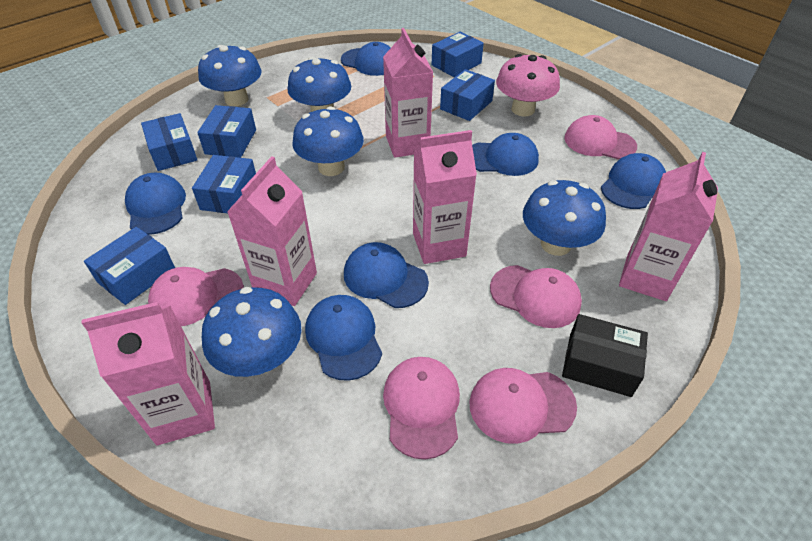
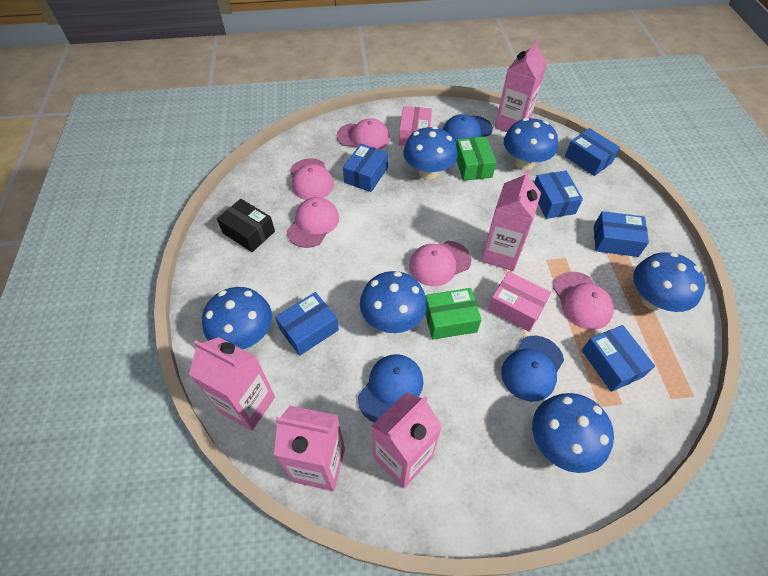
blue cap: [125,173,186,235] [305,295,382,381] [341,42,391,76] [344,242,429,308] [472,133,539,176] [601,153,666,209] = 6 -> [358,354,423,423] [443,114,493,143] [501,336,564,402] = 3
blue mushroom: [198,45,262,106] [202,287,302,377] [288,57,351,112] [292,106,364,176] [523,180,606,256] = 5 -> [202,287,272,349] [360,271,427,333] [404,126,458,179] [504,118,558,170] [532,393,614,473] [633,252,705,312] = 6
green box: none = 0 -> [425,288,482,340] [456,136,496,181] = 2
pink box: none = 0 -> [399,106,432,146] [488,271,551,332] = 2
pink mushroom: [496,54,560,117] = 1 -> none = 0

